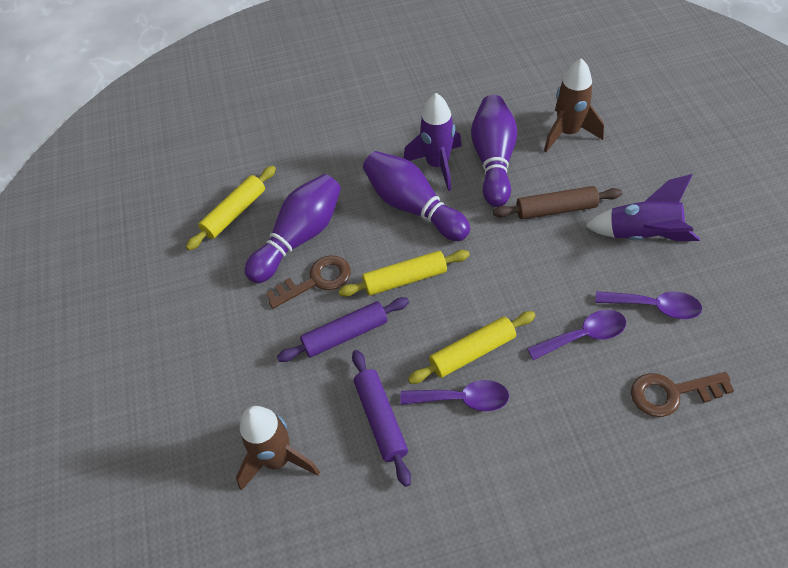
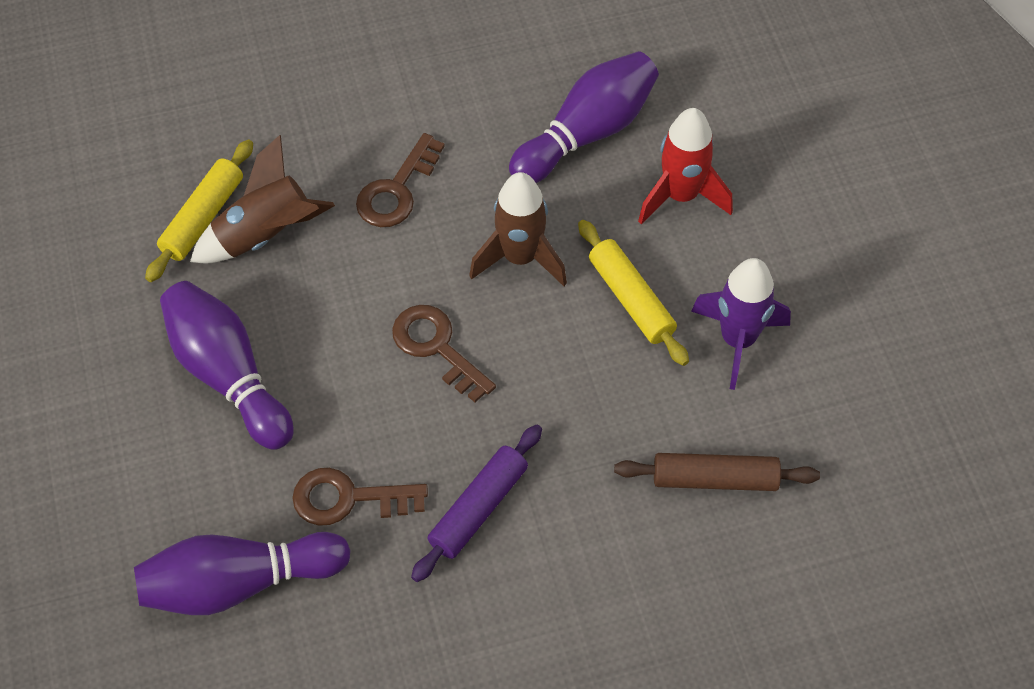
brown key: [266,255,351,309] [631,372,734,417] = 2 -> [292,468,428,526] [356,133,445,227] [392,305,496,402] = 3
purple rocket: [404,93,462,191] [586,174,700,241] = 2 -> [691,258,791,390] = 1
purple rolling pin: [277,297,409,362] [352,350,411,487] = 2 -> [411,424,542,582] = 1
purple spoon: [400,380,509,411] [527,310,626,360] [595,291,702,319] = 3 -> none = 0
red rocket: none = 0 -> [638,108,733,224] = 1
yellow rolling pin: [186,166,276,251] [338,250,470,297] [408,311,536,384] = 3 -> [145,139,253,282] [578,220,689,366] = 2

